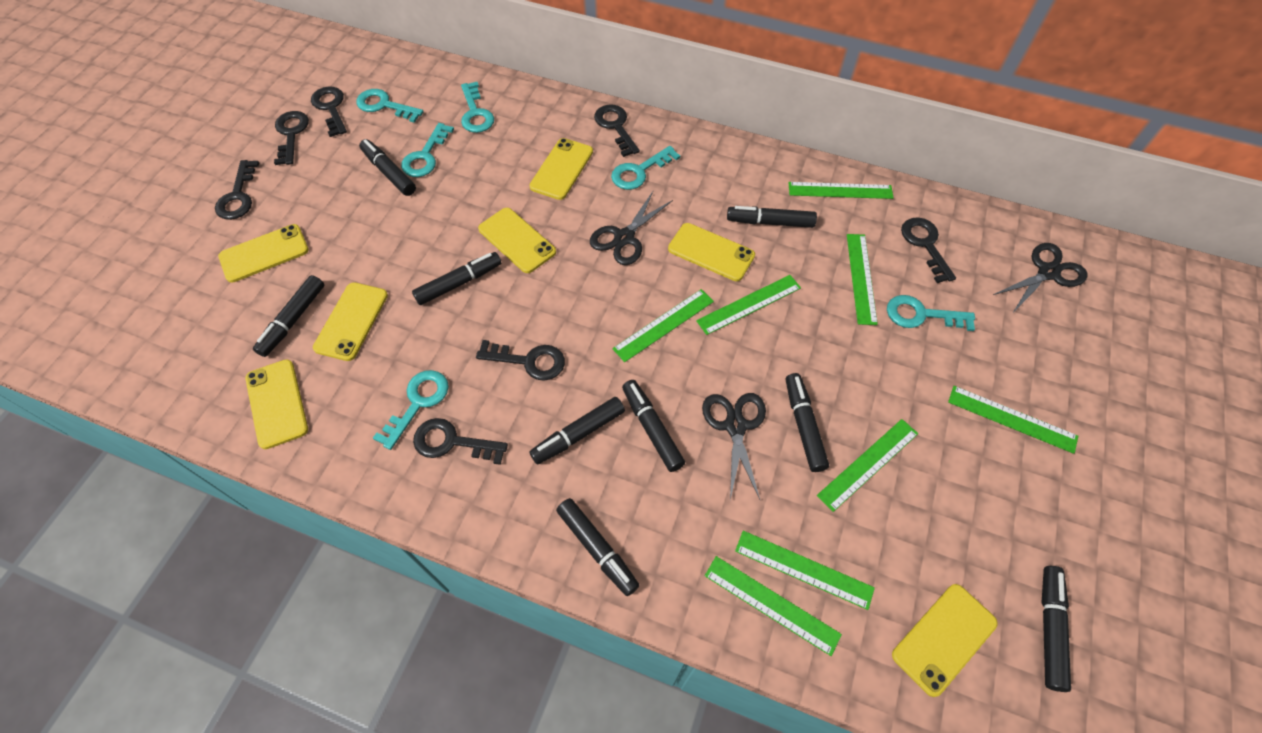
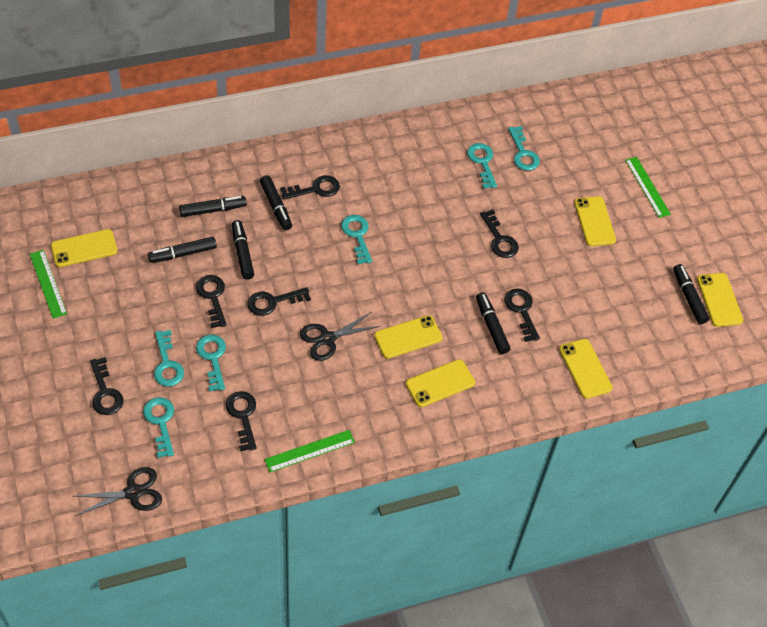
black marker: [253,275,324,357] [359,139,416,196] [412,252,501,305] [530,397,625,465] [556,498,639,596] [622,380,685,472] [727,206,817,228] [786,373,829,472] [1041,566,1071,692] = 9 -> [148,237,217,263] [179,196,247,217] [232,220,254,280] [260,175,292,230] [476,292,511,354] [673,264,709,324] = 6
black scissors: [590,191,673,265] [702,393,766,500] [993,243,1087,312] = 3 -> [75,467,162,516] [300,312,380,361] = 2
green ruler: [612,289,714,362] [696,275,801,335] [705,556,842,656] [735,531,875,610] [788,182,894,199] [817,419,918,512] [847,234,878,325] [948,386,1078,454] = 8 -> [30,250,67,319] [264,430,355,472] [625,157,671,218] = 3
yellow phone: [218,224,309,283] [245,359,308,449] [313,282,388,361] [478,208,556,273] [529,138,593,200] [668,223,755,281] [892,584,998,697] = 7 -> [51,229,118,267] [374,315,443,359] [406,359,475,407] [559,339,613,399] [574,196,616,246] [697,273,743,327] = 6

